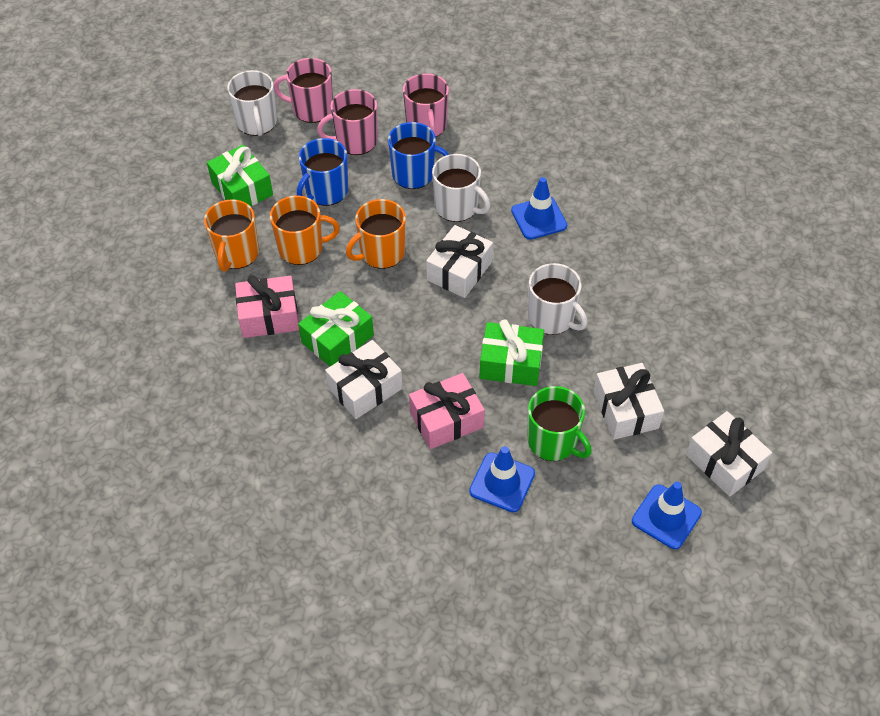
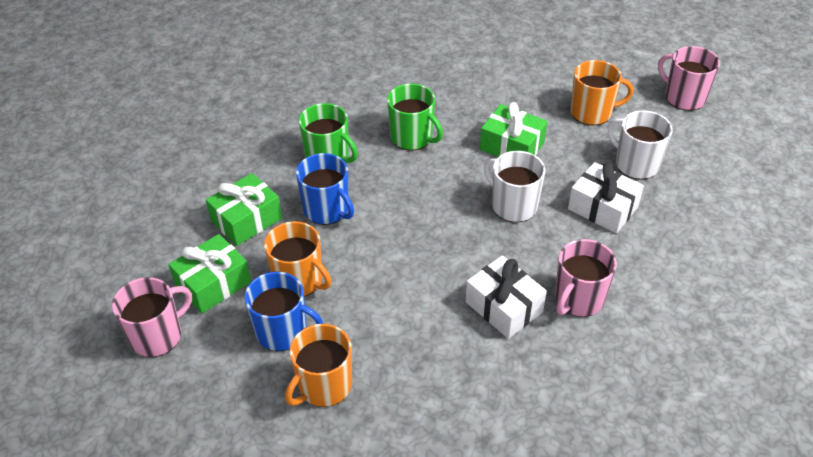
blue traffic cone: [469,446,535,512] [511,177,567,240] [632,482,702,549] = 3 -> none = 0
green mug: [527,386,592,461] = 1 -> [299,103,358,163] [387,84,443,151] = 2
pink gift: [235,275,299,338] [409,373,485,449] = 2 -> none = 0
white gift: [325,340,403,419] [426,225,493,298] [593,363,664,440] [686,411,772,497] = 4 -> [465,255,547,339] [568,162,644,234] = 2
white mug: [227,70,277,136] [432,154,490,222] [528,263,587,335] = 3 -> [484,151,545,223] [607,110,672,180] = 2

